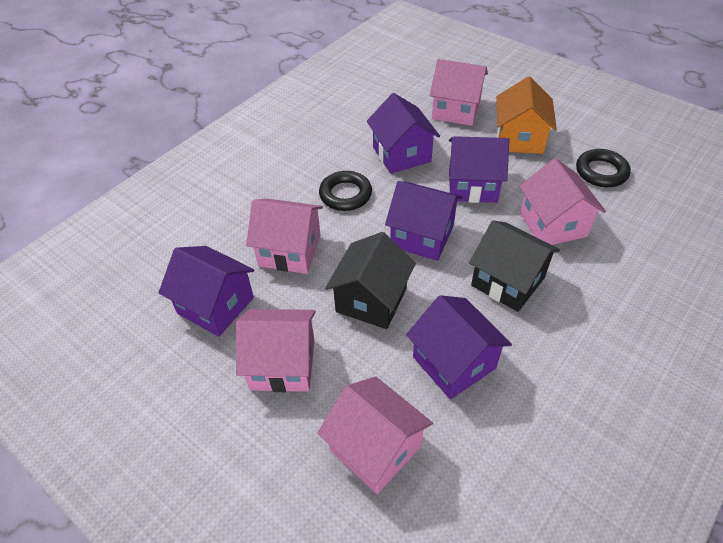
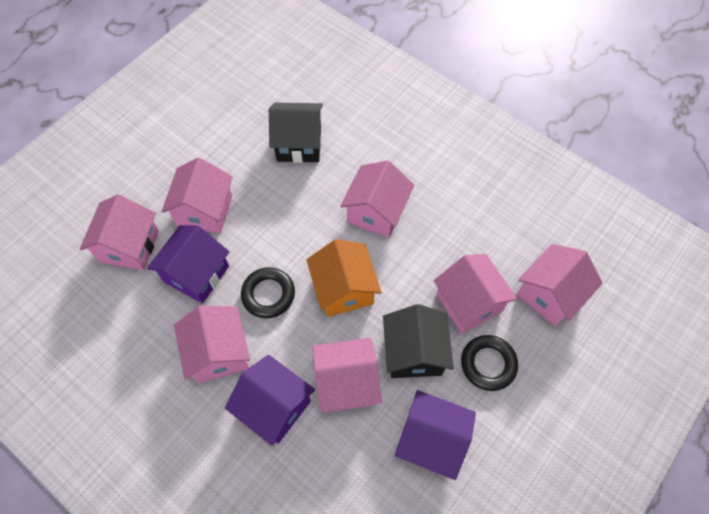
pink house: [236,309,316,392] [246,199,323,274] [317,376,433,494] [430,59,488,126] [519,158,606,245] = 5 -> [80,194,159,270] [162,158,233,233] [174,305,250,383] [313,338,382,412] [340,161,414,238] [434,254,517,333] [517,244,603,326] = 7
purple house: [158,246,255,337] [367,93,440,174] [385,181,462,261] [406,295,512,400] [449,136,509,203] = 5 -> [147,225,230,304] [225,355,315,446] [395,390,476,480] = 3

